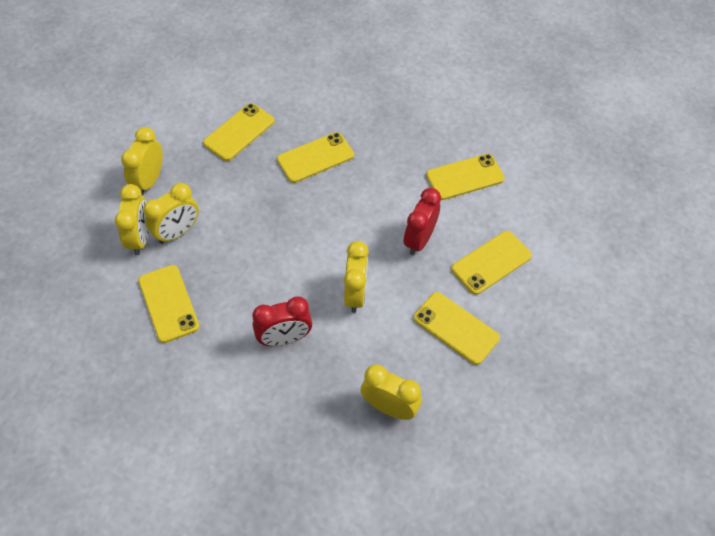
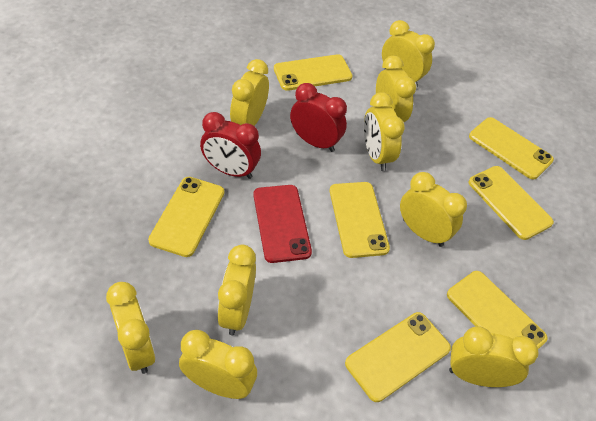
red phone: none = 0 -> [253,185,312,263] = 1
yellow clock: [115,184,149,255] [121,127,163,195] [143,183,199,244] [344,241,369,313] [361,365,422,420] = 5 -> [106,282,155,374] [179,330,257,399] [217,245,256,335] [230,59,269,126] [364,92,405,171] [376,56,416,122] [382,20,435,88] [400,172,467,247] [449,326,539,387] = 9
yellow phone: [138,265,200,343] [203,103,275,161] [277,132,354,183] [414,292,500,365] [426,154,505,200] [451,231,532,295] = 6 -> [148,177,224,257] [274,54,353,91] [330,182,390,258] [345,312,451,402] [447,271,548,349] [469,117,554,180] [469,166,554,240] = 7

